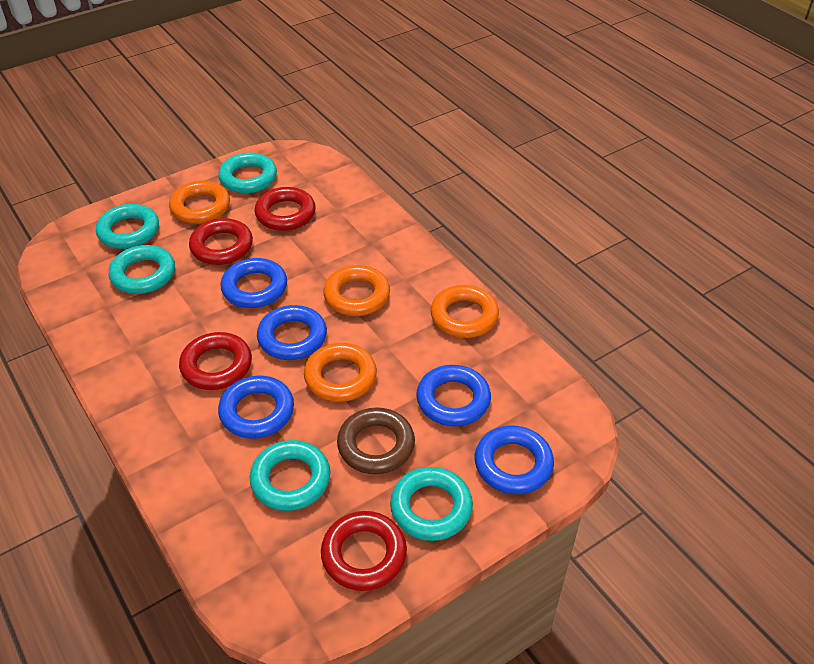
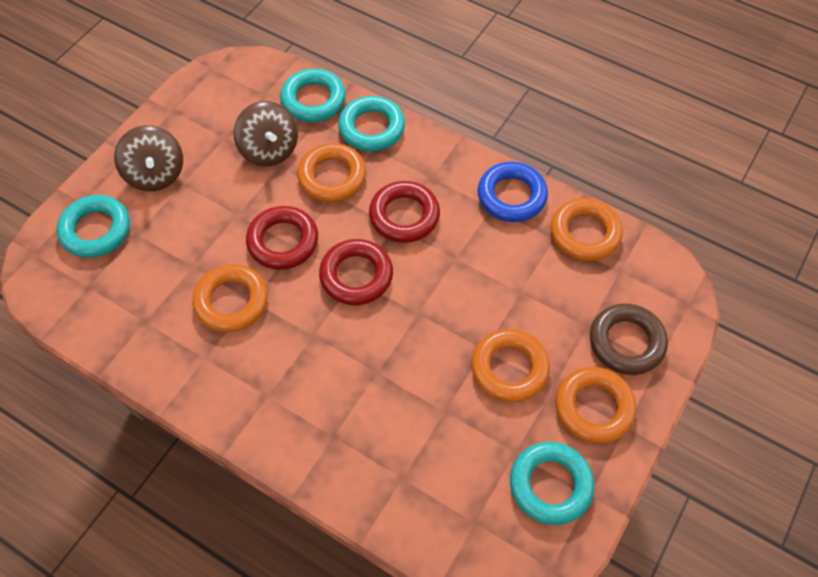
blue ring: [218,376,294,439] [221,258,287,308] [257,305,327,360] [416,365,491,426] [475,425,554,494] = 5 -> [478,162,548,222] = 1
brown spinning top: none = 0 -> [114,125,183,191] [233,101,298,166] = 2
orange ring: [169,181,230,224] [304,343,377,402] [323,265,390,316] [431,285,499,338] = 4 -> [192,264,268,332] [297,143,366,202] [471,329,550,402] [550,198,623,261] [556,367,637,444] = 5
red ring: [179,332,252,390] [189,218,253,265] [255,187,316,231] [321,511,407,591] = 4 -> [246,206,318,270] [319,239,393,305] [369,181,440,243] = 3
turquoise ring: [96,204,159,249] [109,245,175,294] [218,153,277,193] [250,440,330,511] [390,467,473,541] = 5 -> [57,195,130,258] [280,69,346,122] [338,96,405,152] [510,442,595,525] = 4

